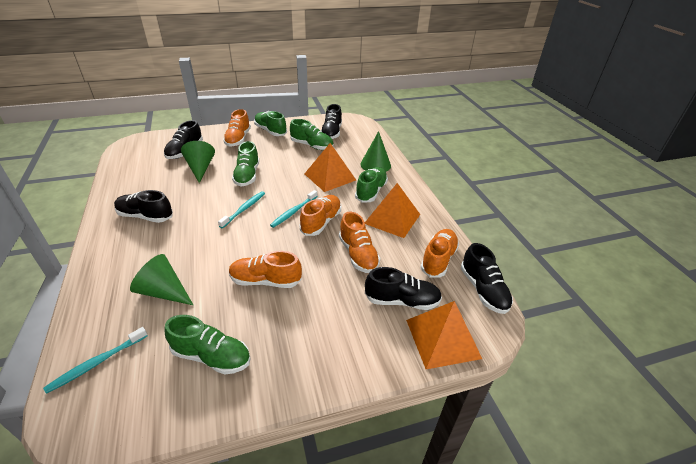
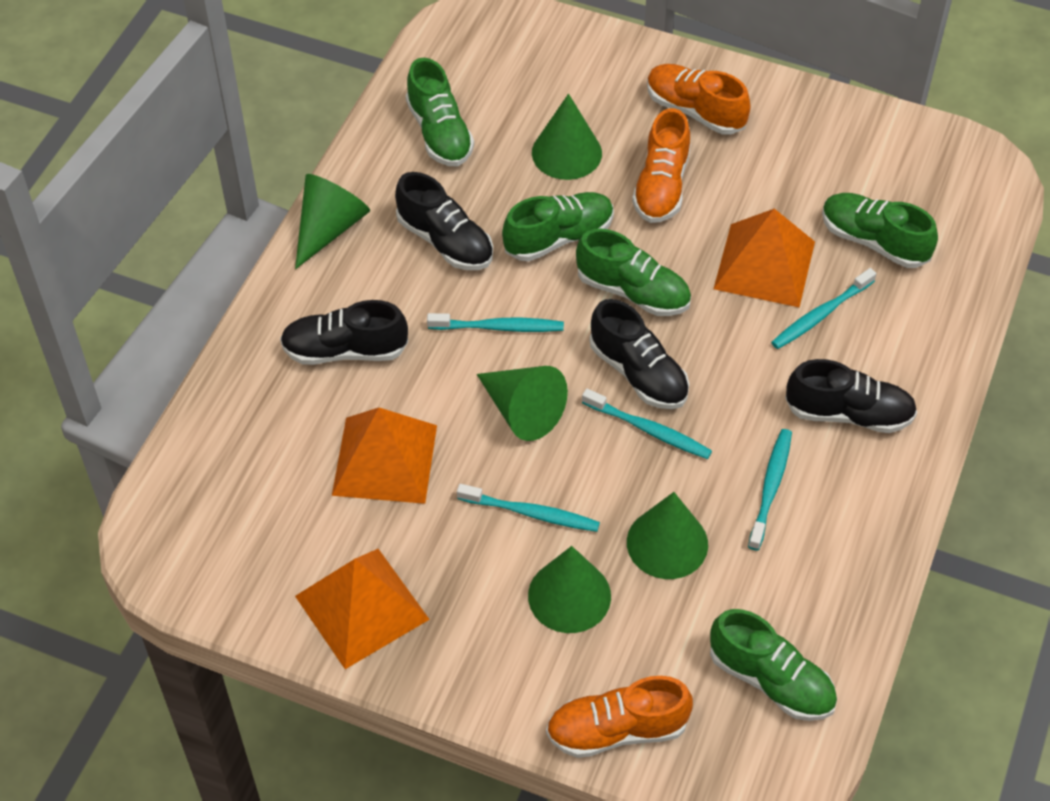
black shoe: [114,190,173,223] [164,120,203,159] [321,104,342,139] [365,267,442,310] [461,243,513,314] = 5 -> [280,300,408,365] [395,172,493,270] [590,299,689,409] [785,359,917,433] = 4
green cone: [130,254,193,305] [181,141,215,183] [360,131,391,172] = 3 -> [295,174,370,269] [477,366,568,441] [528,546,611,633] [532,94,602,180] [627,492,708,579] = 5
orange shoe: [223,109,251,147] [229,251,302,288] [299,195,341,236] [339,212,380,273] [420,229,459,277] = 5 -> [546,676,693,758] [632,108,691,223] [647,64,751,135] = 3
turquoise toothbrush: [43,327,148,394] [218,191,265,228] [270,190,318,228] = 3 -> [427,313,564,332] [457,484,600,532] [582,389,712,459] [748,429,792,551] [771,268,876,349] = 5

